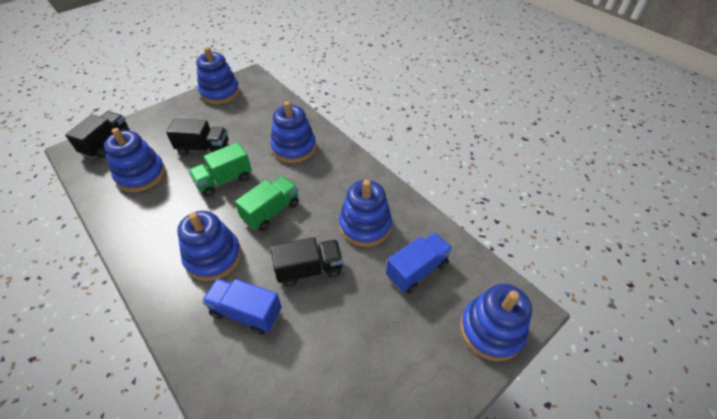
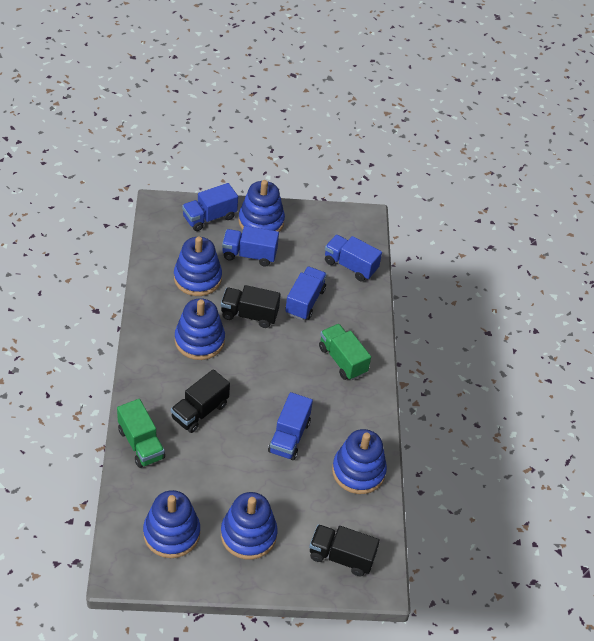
blue truck: [202,278,282,335] [386,232,453,293] = 2 -> [182,183,238,231] [222,226,279,267] [268,392,313,460] [285,266,327,320] [325,235,382,281] = 5

